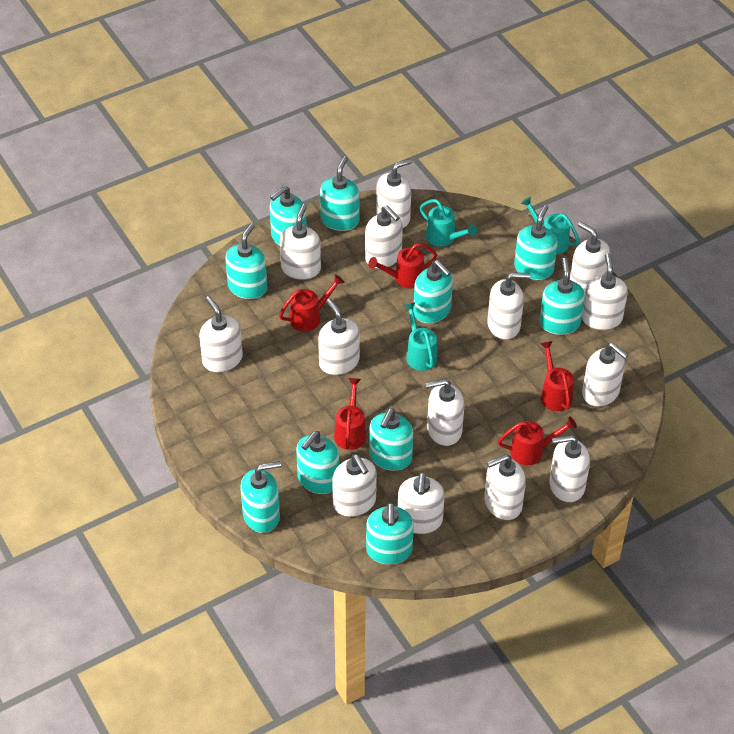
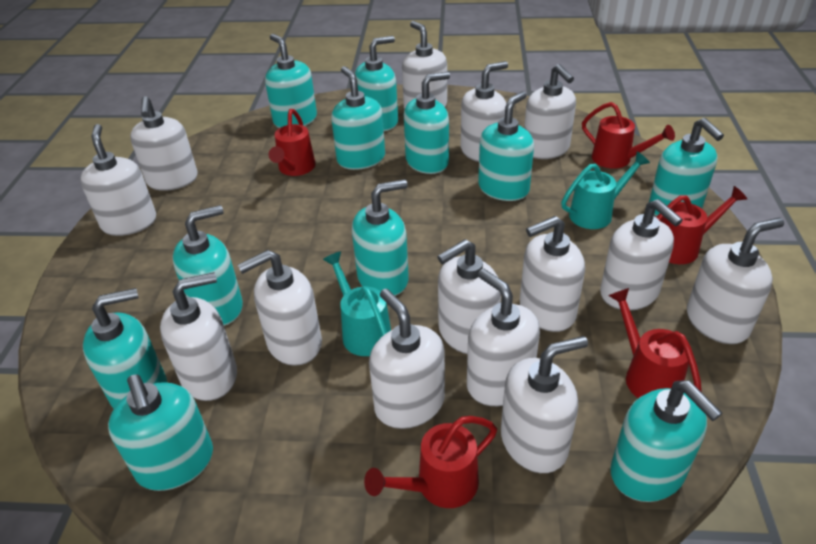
turquoise soap dispenser: [226,223,267,299] [241,461,281,533] [270,186,307,246] [296,431,339,494] [320,156,360,231] [366,503,414,565] [369,408,413,471] [413,260,453,323] [514,205,558,280] [539,258,585,335] = 10 -> [83,288,167,409] [108,374,213,491] [173,205,243,326] [265,34,317,128] [331,66,385,170] [352,179,409,296] [355,36,398,131] [404,72,450,174] [478,91,534,201] [610,381,722,502] [649,118,724,216] = 11
turquoise watering can: [404,302,437,371] [420,199,477,247] [521,196,580,254] = 3 -> [323,251,391,356] [561,152,650,229] = 2

